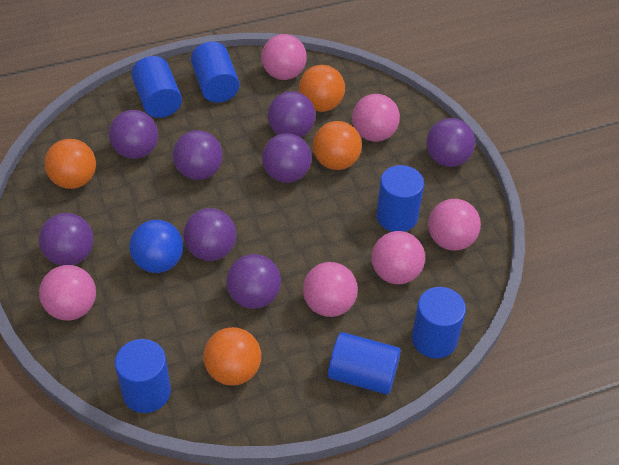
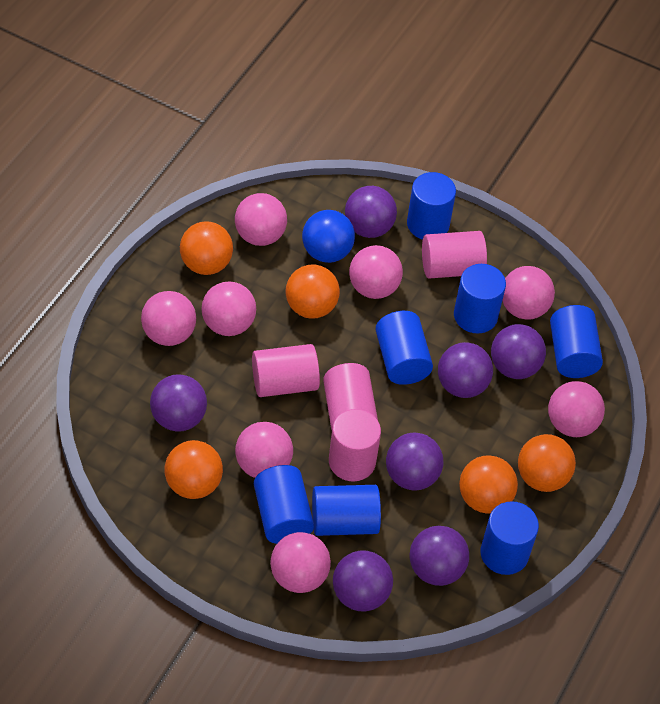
blue cylinder: [115,339,171,413] [131,56,182,118] [191,42,240,103] [328,332,401,395] [376,165,424,232] [412,287,466,359] = 6 -> [254,465,314,544] [312,485,381,536] [375,311,433,385] [407,172,456,240] [454,264,506,334] [480,501,539,575] [550,305,603,378] = 7
orange ball: [44,139,96,189] [204,327,261,386] [299,65,345,112] [313,121,362,170] = 4 -> [164,440,223,499] [180,222,233,275] [286,264,340,319] [459,455,518,514] [518,434,576,492] = 5
pink ball: [39,265,96,321] [261,34,307,80] [303,262,358,317] [352,94,400,142] [372,231,425,284] [428,199,481,251] = 6 -> [141,291,196,346] [201,281,256,336] [235,193,287,246] [235,422,293,478] [270,532,331,593] [349,245,403,299] [502,266,555,320] [548,381,605,437] = 8
pink cylinder: none = 0 -> [252,344,320,397] [323,363,378,430] [329,409,381,482] [422,231,487,278] = 4
purple ball: [39,213,94,266] [109,110,158,159] [173,130,223,180] [183,208,236,261] [226,254,281,309] [262,133,312,183] [268,91,315,138] [426,118,475,167] = 8 -> [150,374,207,432] [333,550,393,612] [345,186,397,238] [386,433,444,490] [409,526,469,586] [438,342,493,398] [491,324,546,379] = 7

